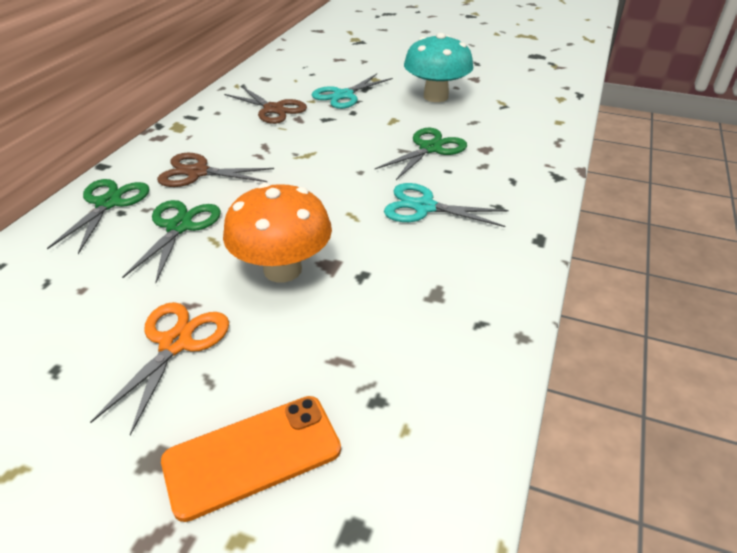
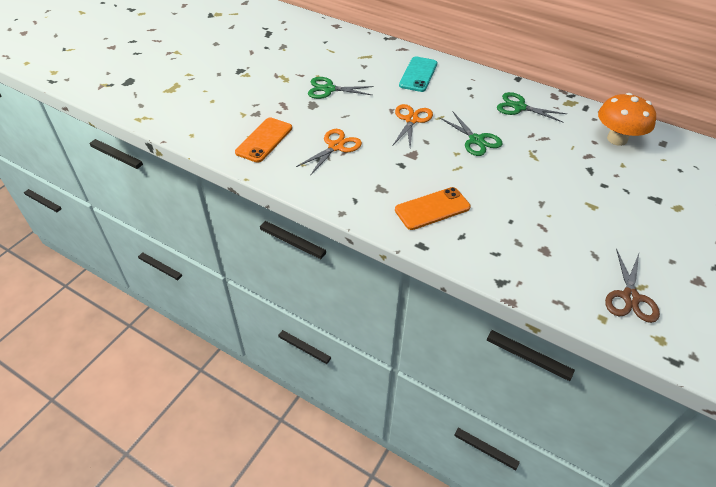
brown scissors: [157,153,274,187] [224,86,307,124] = 2 -> [605,249,660,323] = 1
orange phone: [161,396,341,522] = 1 -> [235,118,292,163] [395,187,471,230] = 2
orange scissors: [90,302,229,436] = 1 -> [296,129,362,176] [393,104,433,148] = 2
turquoise mushroom: [404,33,474,102] = 1 -> none = 0
turquoise phone: none = 0 -> [399,56,437,92] = 1
turquoise scissors: [312,74,393,109] [384,183,509,227] = 2 -> none = 0

